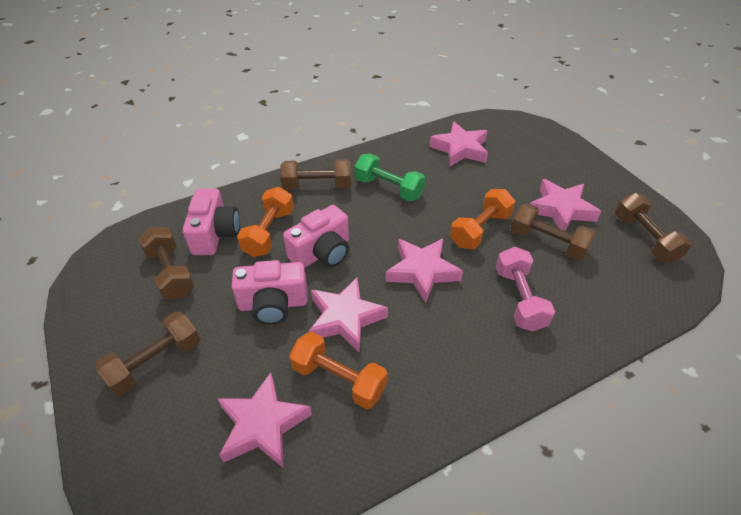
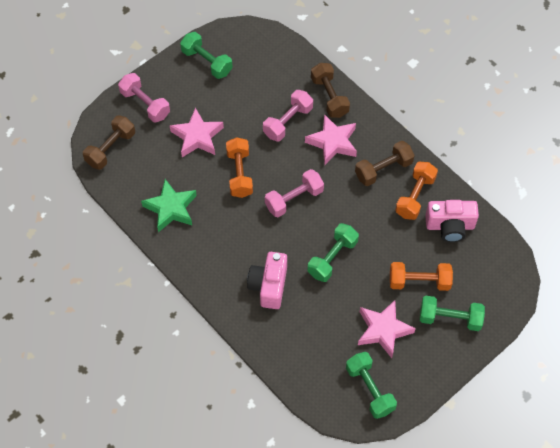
brown dumbbell: [95,312,200,396] [138,227,195,299] [281,159,351,190] [510,204,596,260] [615,193,692,263] = 5 -> [83,115,135,170] [311,63,350,118] [355,141,415,186] = 3
green dumbbell: [355,154,425,202] = 1 -> [180,32,233,79] [308,223,359,282] [346,352,397,419] [420,296,485,331] = 4
green star: none = 0 -> [141,179,197,232] = 1
pink camera: [183,188,240,255] [231,260,308,325] [283,205,349,268] = 3 -> [247,252,287,309] [425,200,479,242] = 2
pink dumbbell: [496,247,555,331] = 1 -> [118,73,170,122] [263,90,313,141] [265,169,324,217] = 3
pink star: [217,372,312,468] [309,277,388,352] [385,239,463,303] [429,122,488,166] [530,179,601,231] = 5 -> [170,108,224,157] [305,114,357,165] [358,300,416,358] = 3

